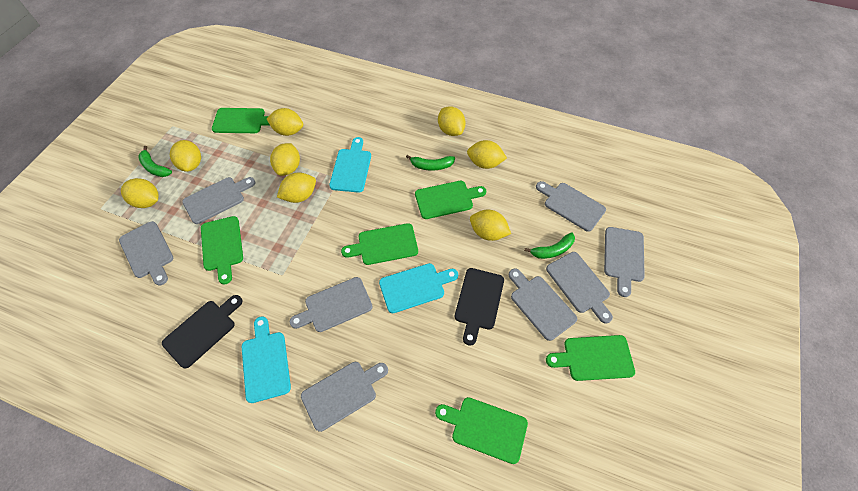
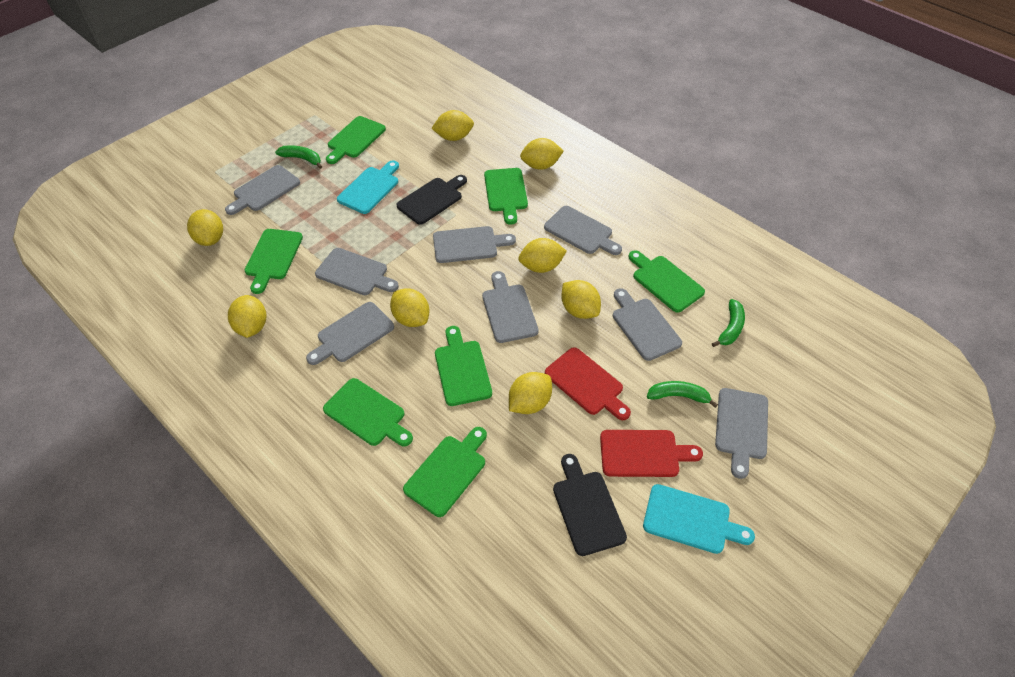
green cutting board: [201,216,243,285] [212,108,270,133] [341,223,418,265] [415,181,486,219] [435,397,528,464] [546,335,635,381] = 6 -> [245,229,303,294] [323,378,413,446] [326,116,386,164] [403,427,487,517] [435,326,492,406] [484,168,528,225] [628,250,705,313] = 7
red cutting board: none = 0 -> [545,347,631,420] [600,430,703,477] = 2
turquoise cutting board: [242,316,291,403] [329,137,371,193] [379,263,458,313] = 3 -> [337,160,399,214] [643,484,755,554] = 2

